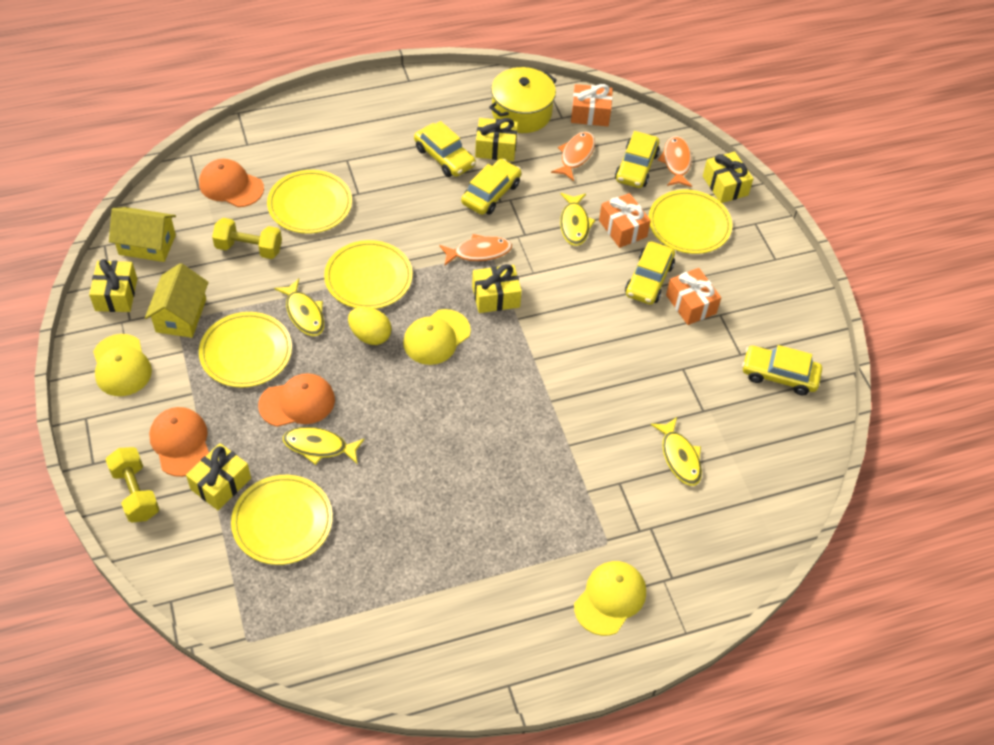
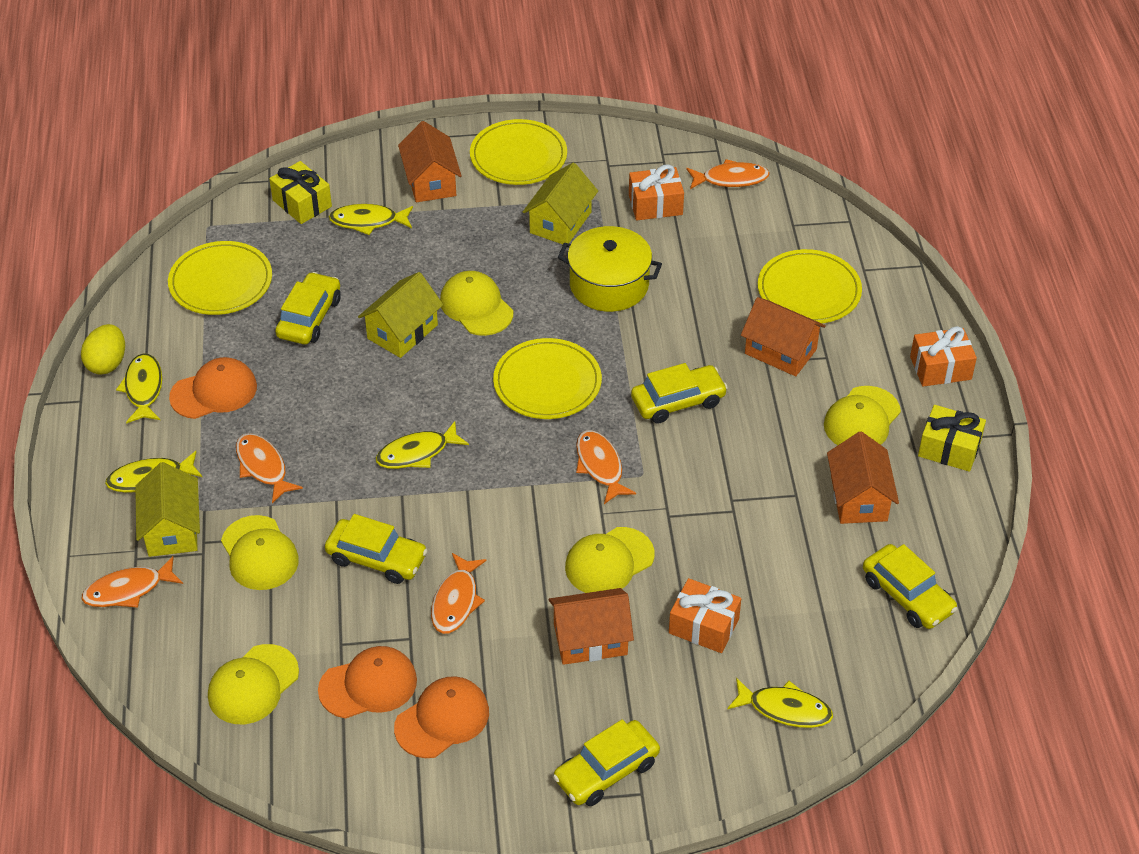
orange fish: [439,234,512,266] [551,132,595,181] [658,136,692,187] = 3 -> [81,556,183,608] [236,433,303,504] [431,553,486,634] [576,430,636,504] [686,159,770,189] = 5
orange house: none = 0 -> [398,121,462,202] [549,588,634,665] [741,297,826,376] [827,431,899,524] = 4
yellow cap: [93,334,152,396] [403,309,471,365] [574,561,646,636] = 3 -> [208,644,299,724] [221,515,299,590] [440,271,513,336] [565,527,655,593] [824,386,901,445] = 5
yellow dumbbell: [105,447,160,523] [212,218,282,259] = 2 -> none = 0
yellow fish: [274,279,324,336] [283,427,365,465] [560,193,595,246] [650,417,702,486] = 4 -> [105,451,202,493] [116,353,162,424] [329,204,413,235] [376,421,469,469] [727,678,833,728] = 5
yellow gift: [89,259,137,312] [186,443,251,510] [472,264,522,313] [475,118,518,161] [703,152,754,203] = 5 -> [269,161,332,224] [918,405,986,472] = 2
yellow house: [109,207,176,262] [145,263,209,338] = 2 -> [135,462,200,557] [358,272,443,358] [523,163,598,244] = 3
yellow plate: [199,312,292,388] [231,475,333,565] [267,170,352,234] [324,240,413,309] [648,189,732,254] = 5 -> [168,241,272,315] [470,119,567,185] [493,338,602,419] [758,249,862,323] = 4

